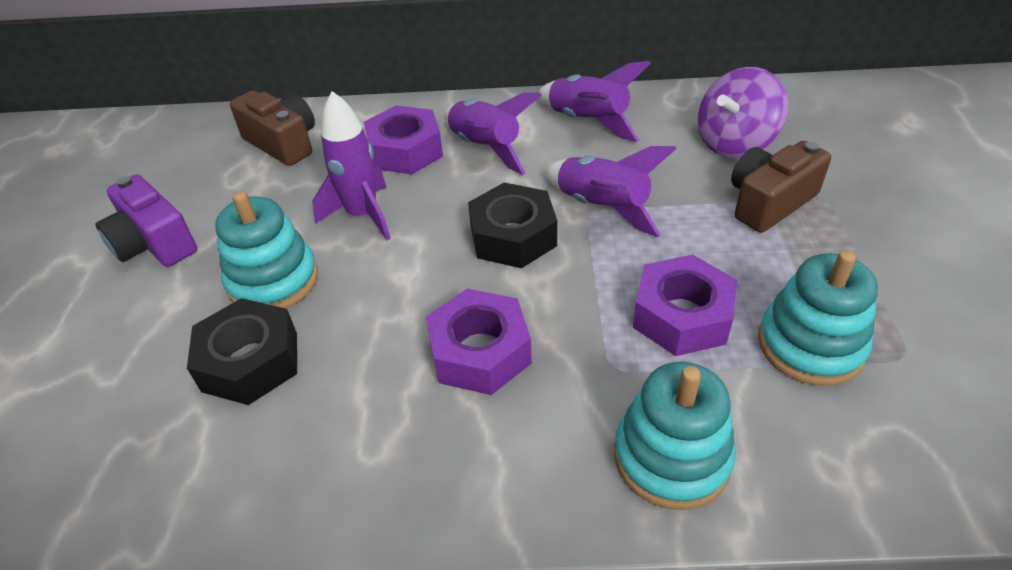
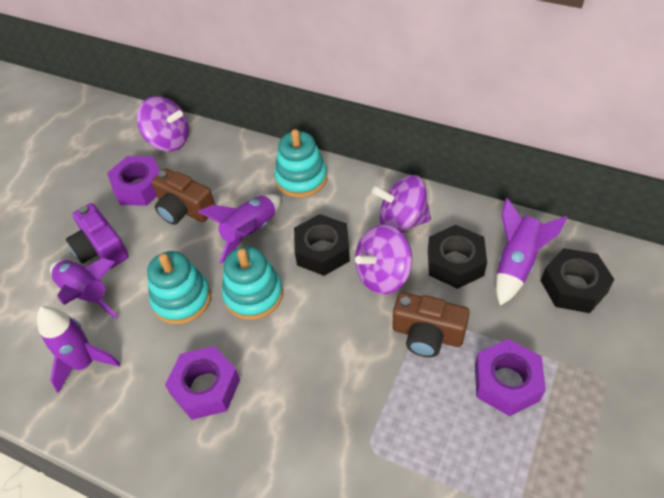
black nut: [187,298,297,405] [468,183,557,268] = 2 -> [294,214,350,276] [428,225,487,289] [541,248,615,313] = 3
purple spinning top: [698,67,788,158] = 1 -> [137,96,189,151] [355,225,412,295] [372,175,431,233] = 3

